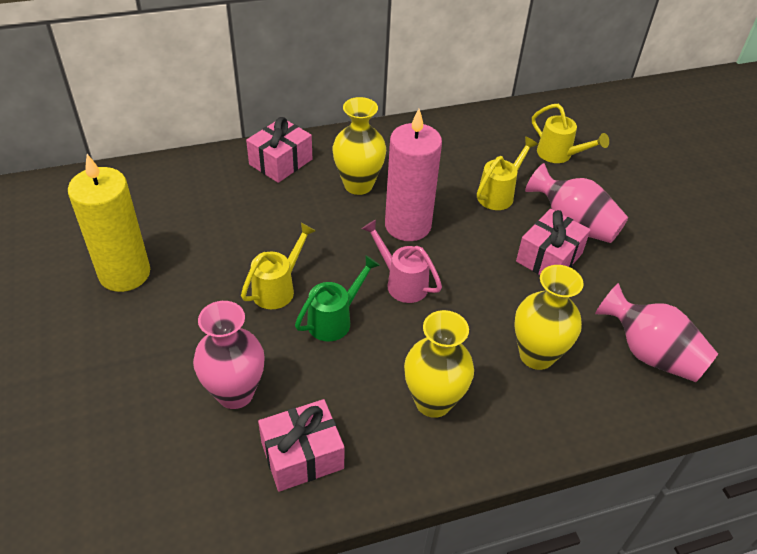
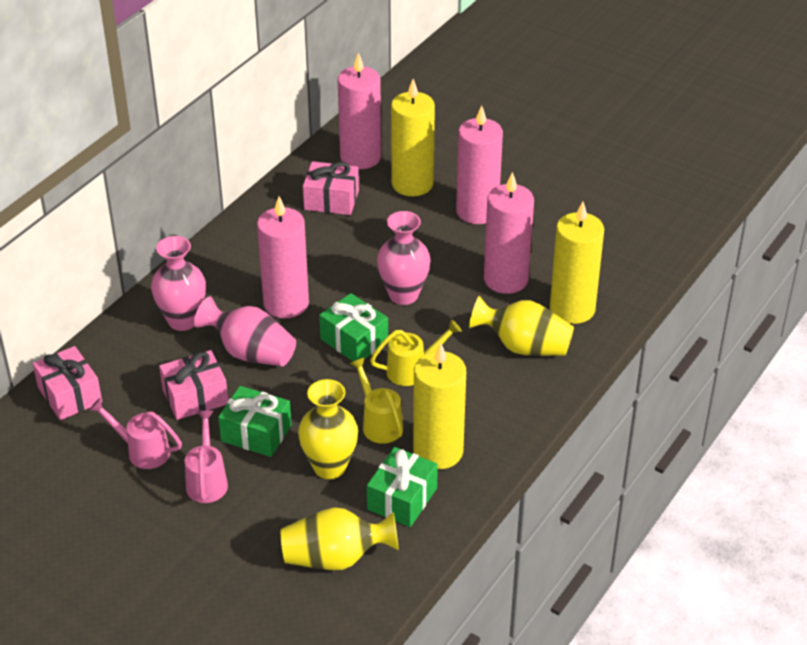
green gift: none = 0 -> [218,386,292,457] [319,293,388,361] [367,447,438,527] = 3
green watering can: [295,255,380,341] = 1 -> none = 0
pink candle: [385,109,442,241] = 1 -> [257,196,309,318] [338,53,381,169] [456,105,503,224] [484,172,534,294] = 4
pink watering can: [362,220,442,303] = 1 -> [89,398,182,469] [185,411,228,503] = 2
yellow candle: [68,154,150,292] = 1 -> [391,79,435,196] [413,342,466,469] [550,202,604,324] = 3
yellow watering can: [241,223,316,309] [477,136,538,210] [532,104,609,163] = 3 -> [349,357,403,444] [370,319,462,386] = 2

